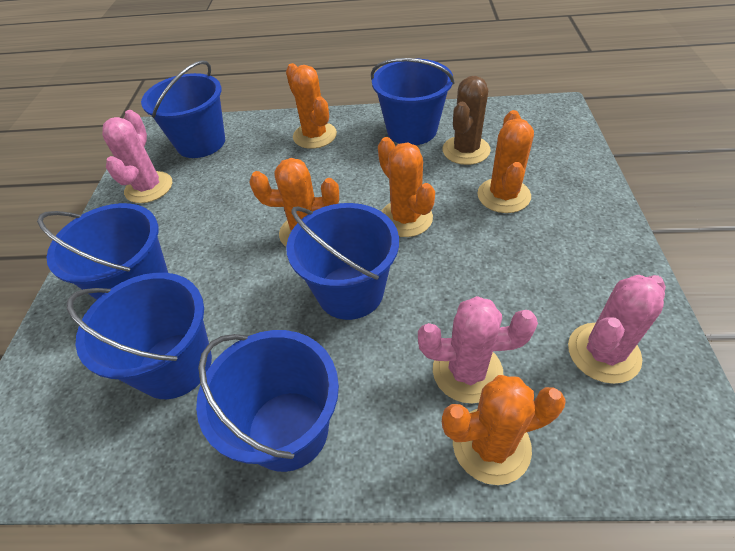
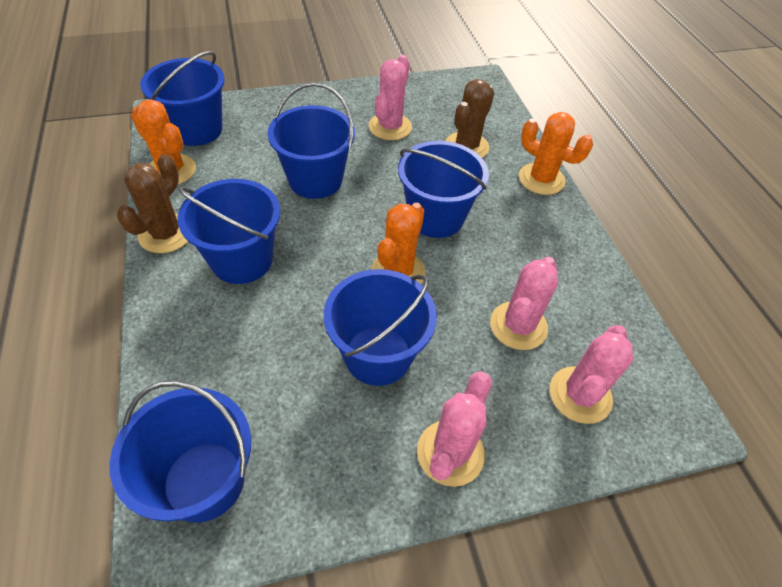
brown cactus: [442,76,491,165] = 1 -> [117,154,188,253] [446,79,494,158] = 2
orange cactus: [249,158,339,247] [286,63,337,149] [378,137,435,237] [442,375,566,485] [477,110,534,213] = 5 -> [131,99,196,184] [371,203,426,284] [519,112,593,195] = 3
pink cactus: [102,110,172,203] [418,296,538,404] [568,275,666,384] = 3 -> [369,55,412,140] [417,372,492,487] [490,257,558,350] [550,325,634,424] = 4

